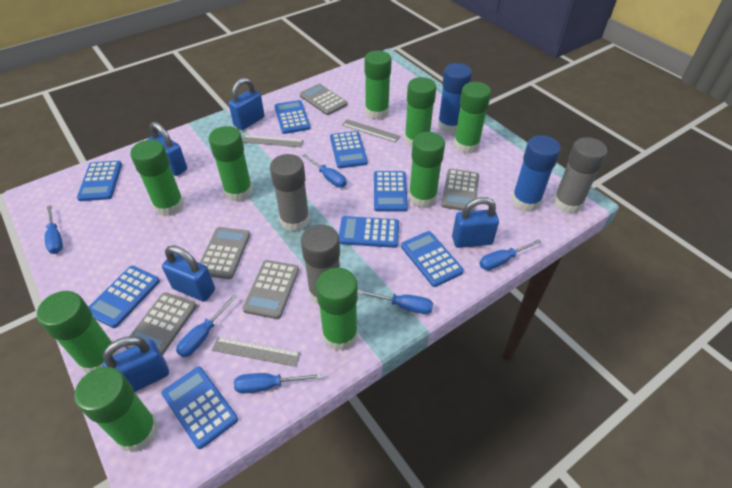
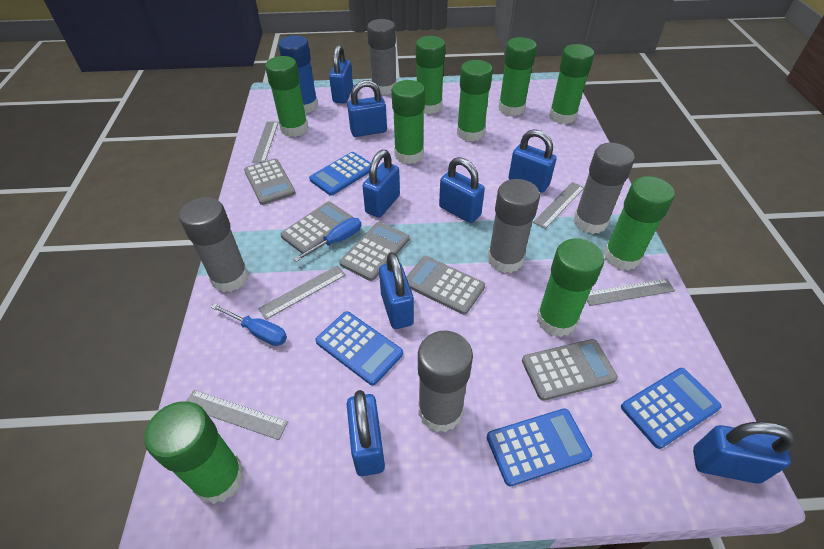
blue calculator: [77,161,122,201] [89,266,160,328] [161,367,238,449] [274,100,310,134] [330,131,368,168] [339,216,399,248] [374,171,408,212] [401,231,464,287] = 8 -> [309,152,371,196] [315,311,403,385] [487,408,592,486] [621,368,721,449] = 4
blue glue stick: [438,63,472,133] [512,135,561,211] = 2 -> [278,35,318,113] = 1
blue padlock: [103,336,169,392] [147,122,187,176] [162,245,215,302] [229,78,265,130] [452,197,499,248] = 5 -> [329,45,353,103] [347,80,387,137] [347,390,385,476] [362,150,400,218] [379,252,414,329] [439,157,485,223] [509,129,557,193] [693,421,796,484] = 8
blue screwdriver: [45,205,63,254] [176,295,237,357] [234,373,322,393] [302,154,347,188] [358,290,433,314] [479,239,542,270] = 6 -> [211,303,287,346] [294,218,361,262] = 2
grey glue stick: [270,154,310,231] [301,225,340,304] [553,137,607,214] = 3 -> [179,197,249,292] [367,19,397,95] [418,331,473,432] [488,179,540,273] [573,143,635,234] = 5
grey ruler: [212,337,301,367] [242,135,304,147] [342,119,401,143] = 3 -> [187,390,288,440] [252,121,279,163] [258,265,346,320] [533,182,584,229] [587,279,675,306] = 5

